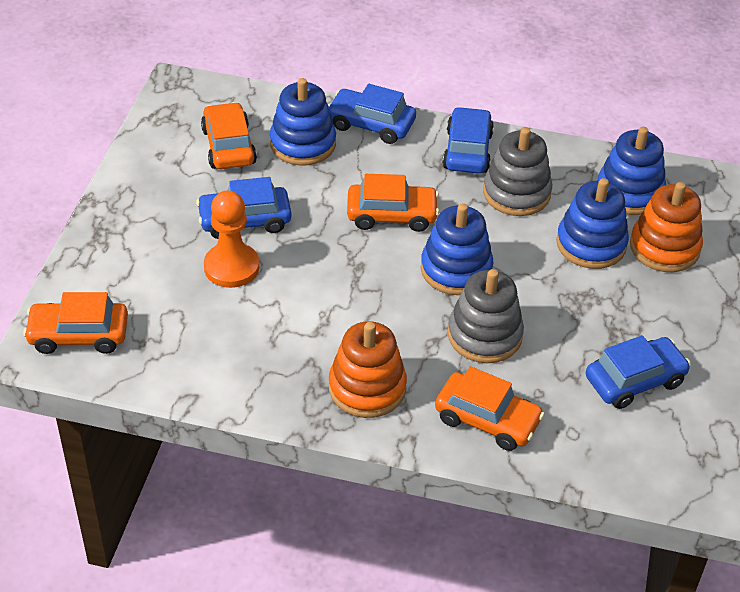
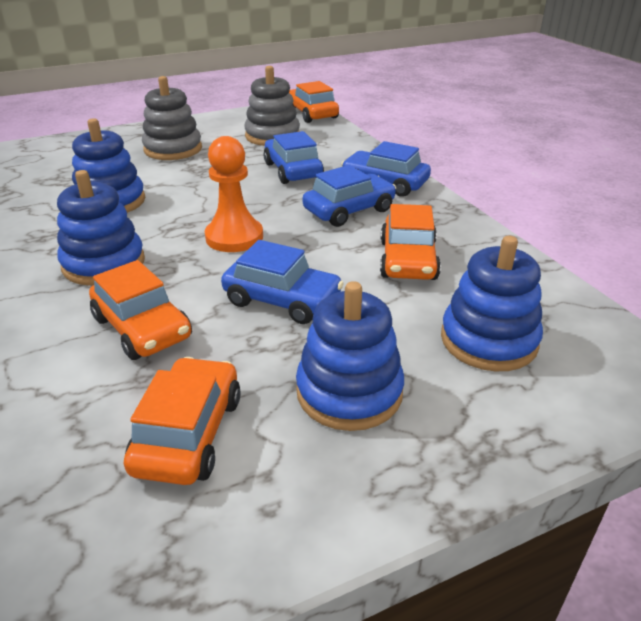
orange stacking toy: [329,321,407,418] [630,182,703,272] = 2 -> none = 0

